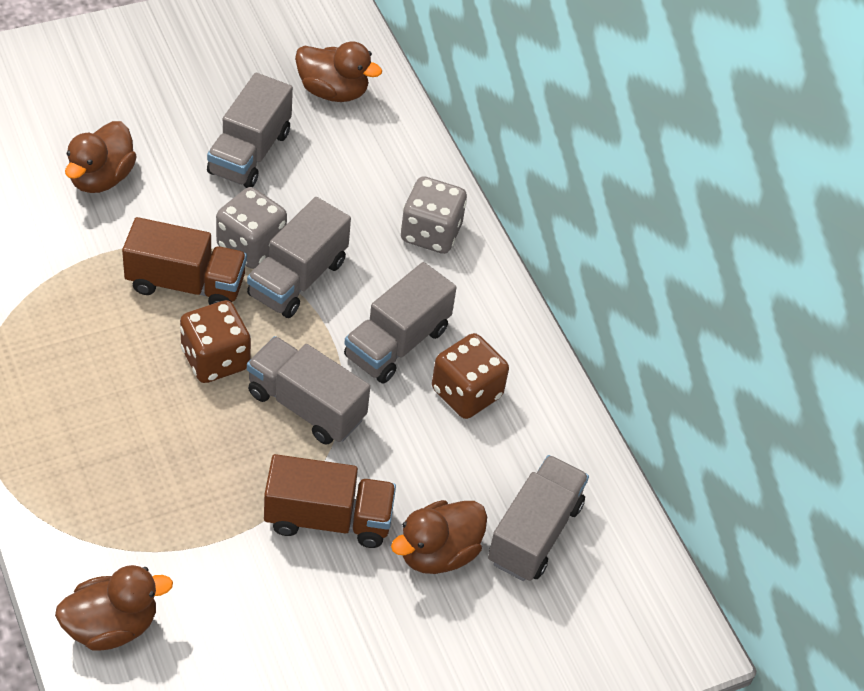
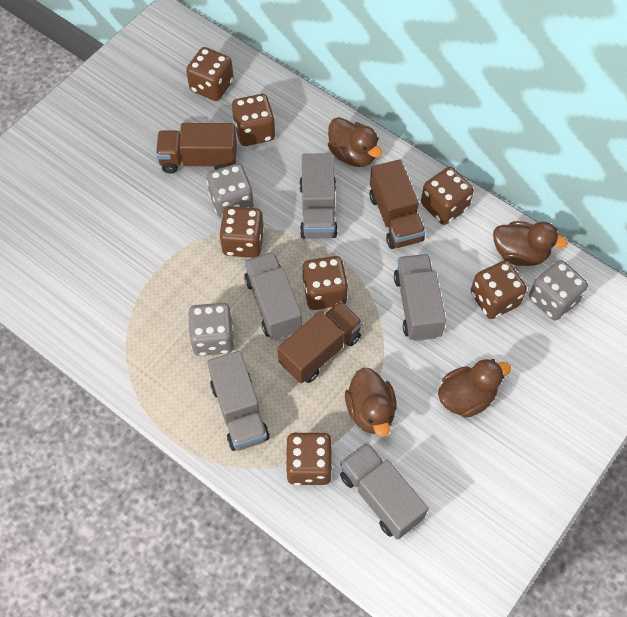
brown dice: [180,300,251,383] [432,333,509,419] = 2 -> [186,47,234,101] [219,206,264,258] [232,94,276,146] [285,432,333,486] [302,256,348,310] [421,167,474,225] [471,260,527,319] = 7
brown truck: [122,217,247,305] [264,454,396,548] = 2 -> [156,123,237,174] [278,301,363,384] [370,159,426,249] = 3
grey dice: [216,187,287,269] [401,176,467,254] = 2 -> [188,303,235,356] [206,164,254,219] [529,260,588,321] = 3

